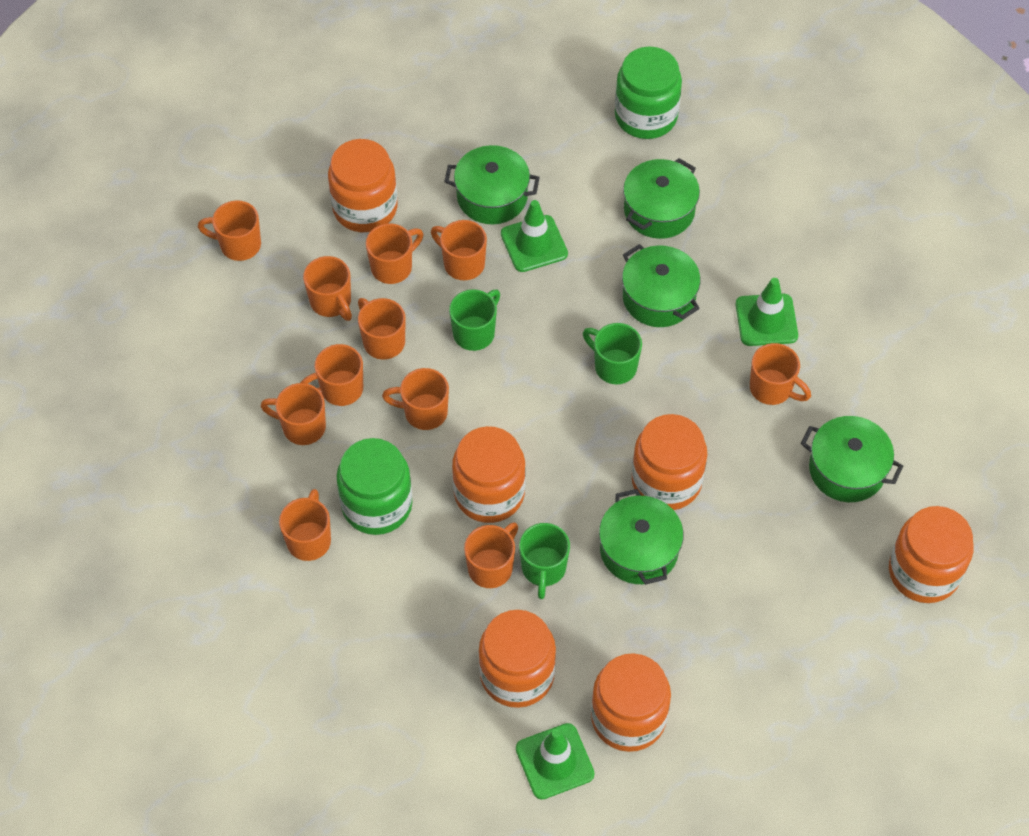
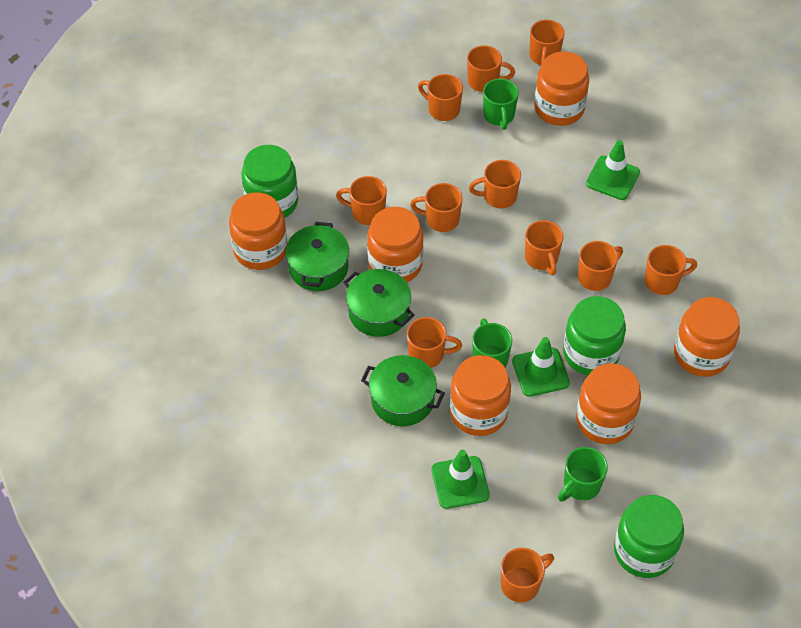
green jar: [337,438,412,535] [615,46,682,139] = 2 -> [241,145,298,218] [563,296,626,375] [614,495,684,578] = 3
green pot: [444,145,540,224] [599,489,684,585] [622,244,700,327] [623,158,700,239] [801,416,903,502] = 5 -> [285,222,349,291] [343,269,414,337] [361,355,445,426] = 3

